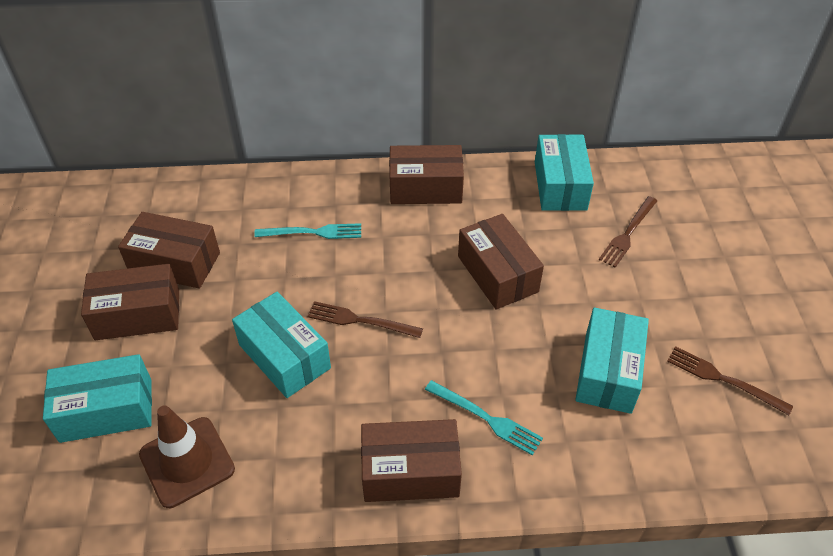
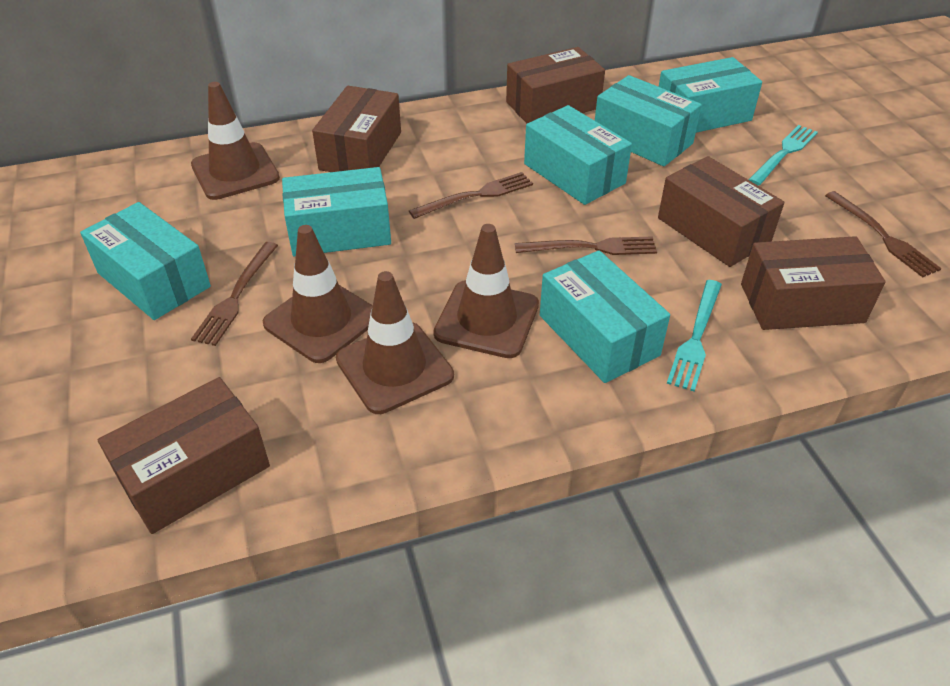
brown fork: [308,301,423,338] [599,196,657,268] [667,346,793,415] = 3 -> [191,242,278,346] [409,172,533,219] [515,236,657,255] [825,191,942,277] = 4
brown traffic cone: [139,405,235,508] = 1 -> [191,82,280,200] [263,225,373,363] [336,271,454,414] [433,224,539,358] = 4
turquoise box: [43,354,152,443] [232,292,331,398] [535,134,594,211] [575,307,649,414] = 4 -> [80,202,211,320] [282,167,391,257] [524,105,632,205] [540,250,670,383] [595,75,702,167] [659,57,762,133] = 6

